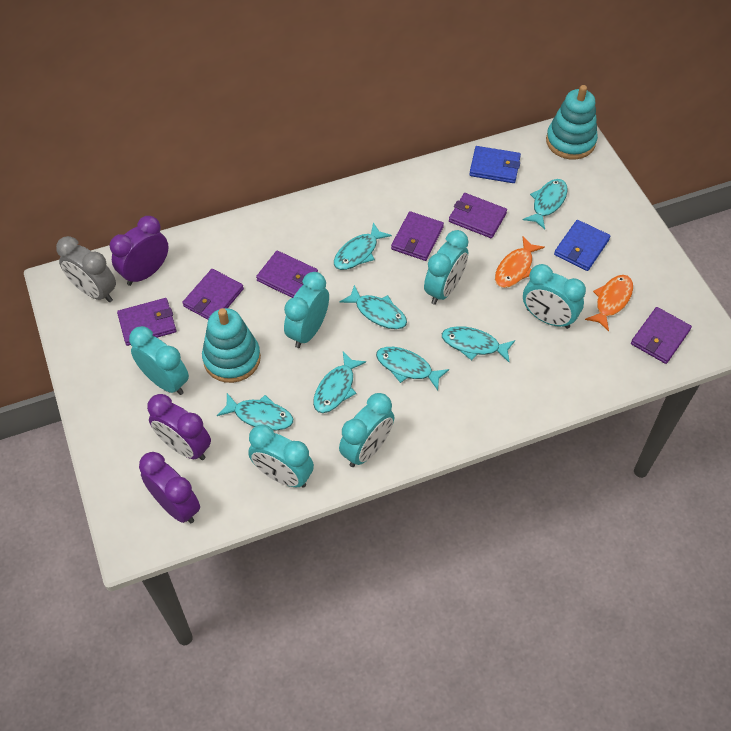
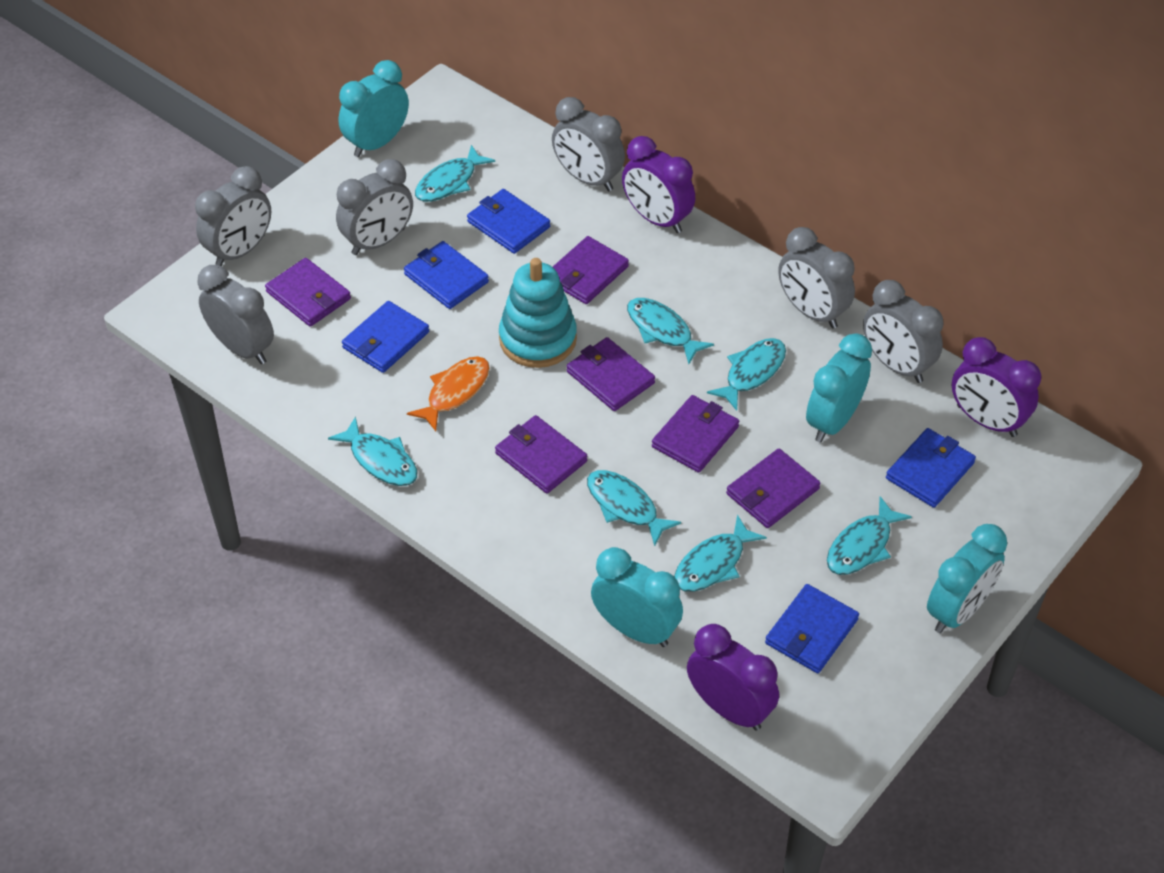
blue wallet: [469,146,521,183] [554,220,610,271] = 2 -> [342,301,429,373] [404,241,489,309] [467,189,550,254] [765,584,859,673] [886,428,976,508] = 5
grey clock: [56,236,116,302] = 1 -> [195,166,271,266] [198,265,274,364] [336,159,413,255] [552,97,625,191] [778,227,855,329] [863,280,944,383] = 6
orange fish: [495,236,544,288] [585,275,633,331] = 2 -> [407,356,490,431] = 1
turquoise clock: [129,326,189,395] [248,425,314,488] [284,272,329,348] [339,393,394,467] [424,230,469,305] [523,264,586,329] = 6 -> [339,60,409,157] [591,547,683,647] [806,333,872,442] [927,524,1007,633] = 4
turquoise stacking toy: [202,308,261,383] [546,85,598,160] = 2 -> [499,258,577,368] = 1

